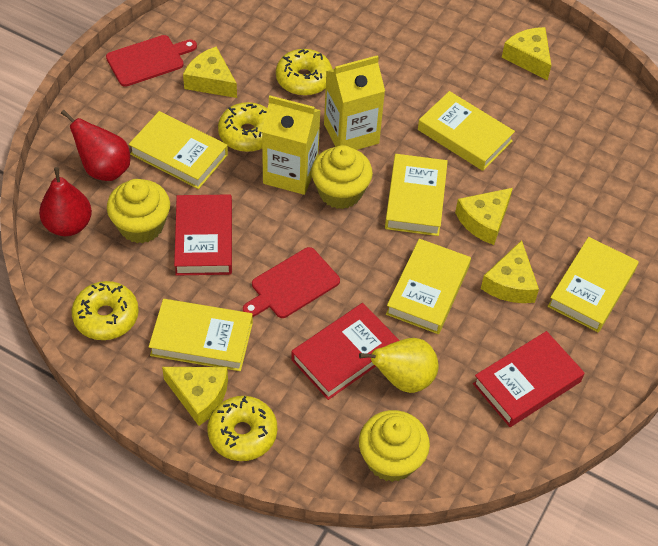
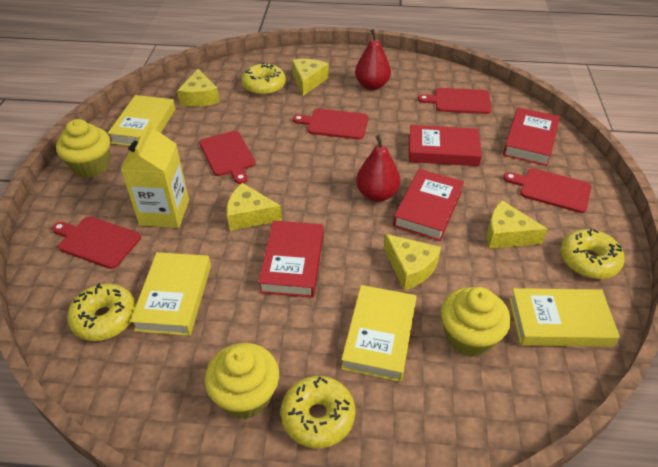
red book: [174,194,232,276] [291,303,400,400] [473,331,585,427] = 3 -> [258,221,324,298] [393,169,464,241] [409,125,482,166] [503,107,560,166] = 4
red cutting board: [106,35,197,87] [243,247,340,318] = 2 -> [52,217,141,269] [199,131,256,184] [293,109,368,140] [418,88,492,114] [503,168,591,213] = 5
yellow book: [129,111,228,189] [149,299,253,371] [385,154,448,236] [386,239,471,334] [418,91,515,171] [548,237,639,332] = 6 -> [108,95,175,146] [130,252,211,336] [341,285,417,382] [509,288,620,347] = 4
yellow carton: [262,96,321,195] [324,55,385,150] = 2 -> [120,121,189,228] = 1
yellow pear: [359,338,439,393] = 1 -> none = 0

